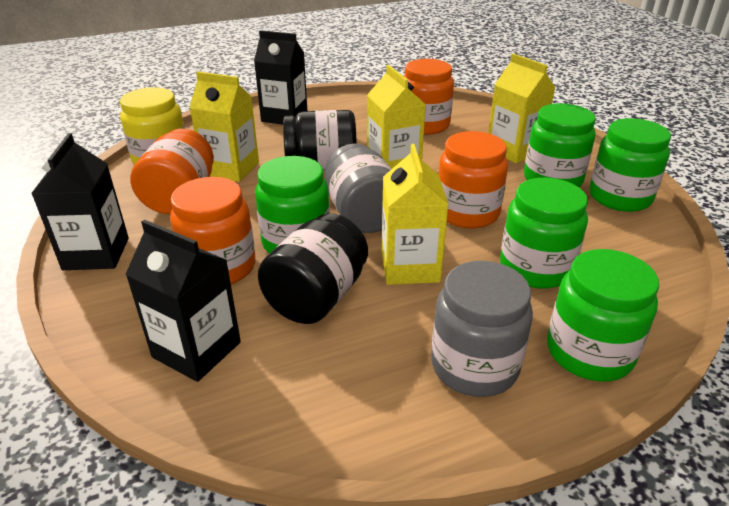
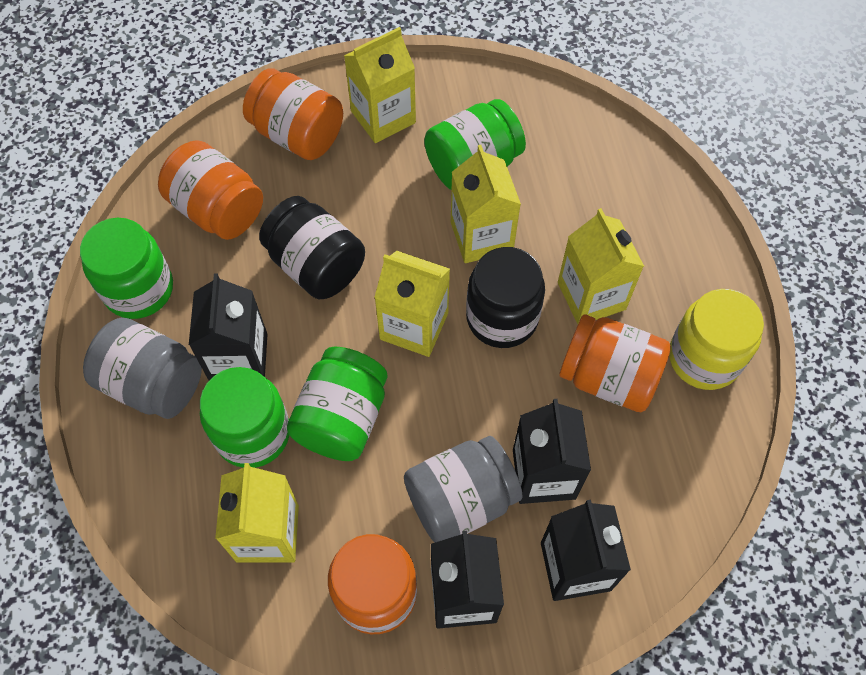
black carton: [31,133,129,270] [125,220,241,382] [254,30,307,125] = 3 -> [189,273,267,380] [431,531,504,629] [513,399,591,504] [541,500,631,601] = 4
green jar: [255,156,330,254] [500,178,588,289] [524,103,596,187] [547,249,659,381] [589,118,671,212] = 5 -> [80,218,173,319] [200,367,289,468] [287,347,388,461] [424,99,526,190] = 4
yellow carton: [189,71,259,182] [367,65,426,169] [382,144,449,285] [488,54,556,164] = 4 -> [215,463,299,563] [344,27,416,143] [374,251,450,357] [451,145,521,263] [558,208,644,324] = 5

